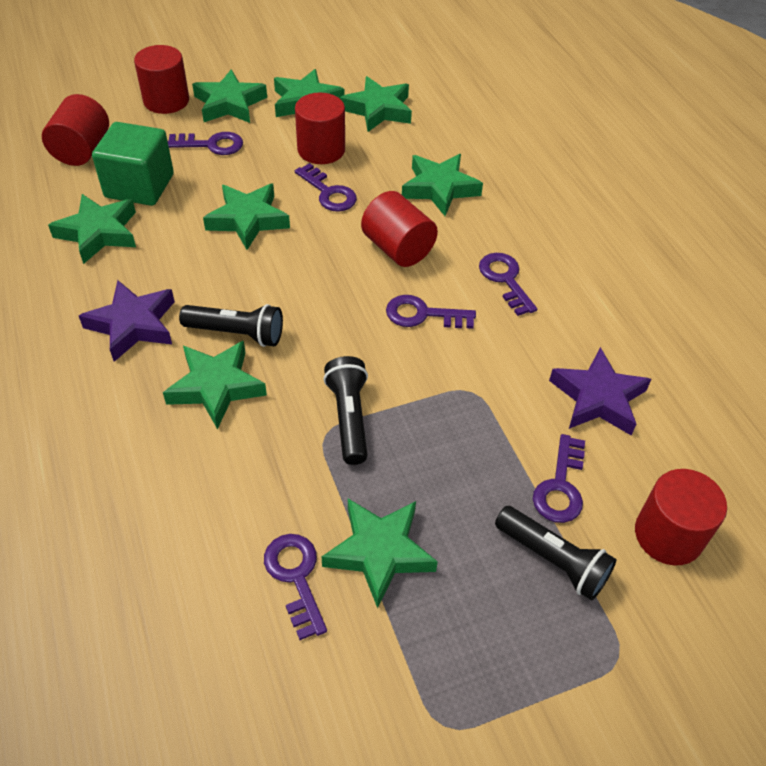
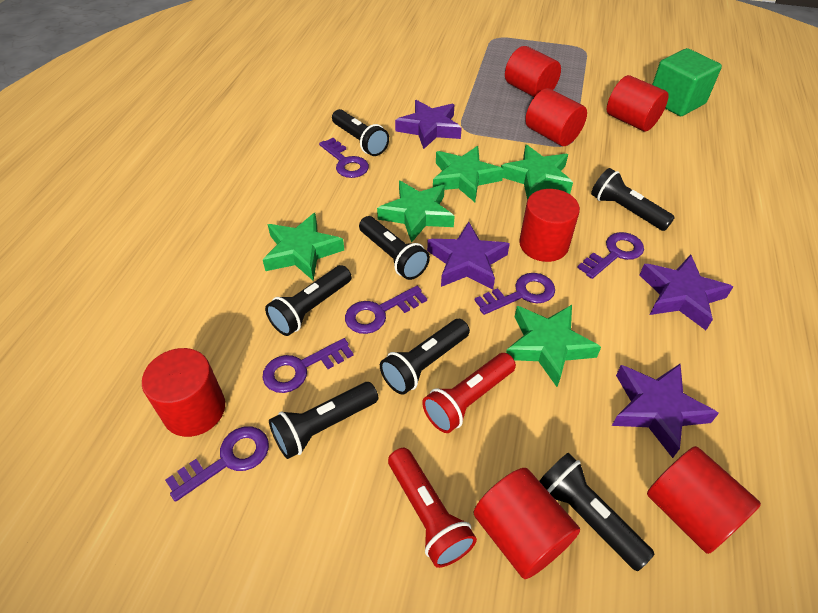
black flashlight: [179,304,283,347] [323,356,368,465] [495,506,616,600] = 3 -> [265,265,351,336] [269,382,378,459] [332,109,389,156] [359,216,430,280] [380,319,470,395] [539,453,654,571] [591,168,675,231] = 7
green star: [48,194,136,264] [163,340,267,429] [192,69,267,123] [203,184,290,250] [274,69,345,117] [322,499,438,609] [340,76,412,132] [402,154,483,216] = 8 -> [263,213,344,281] [377,181,455,243] [433,146,504,202] [501,145,573,200] [506,305,601,387] = 5
purple star: [79,280,175,362] [549,347,651,435] = 2 -> [395,100,462,149] [427,222,510,289] [612,364,719,458] [640,255,733,330] = 4
red cylinder: [42,94,109,166] [134,45,189,114] [295,93,345,164] [361,191,438,267] [635,469,727,565] = 5 -> [142,348,225,437] [473,468,580,579] [505,46,561,97] [519,189,580,262] [525,88,587,146] [607,75,669,131] [647,446,761,554] = 7
red flashlight: none = 0 -> [388,448,477,568] [422,353,516,433] = 2

